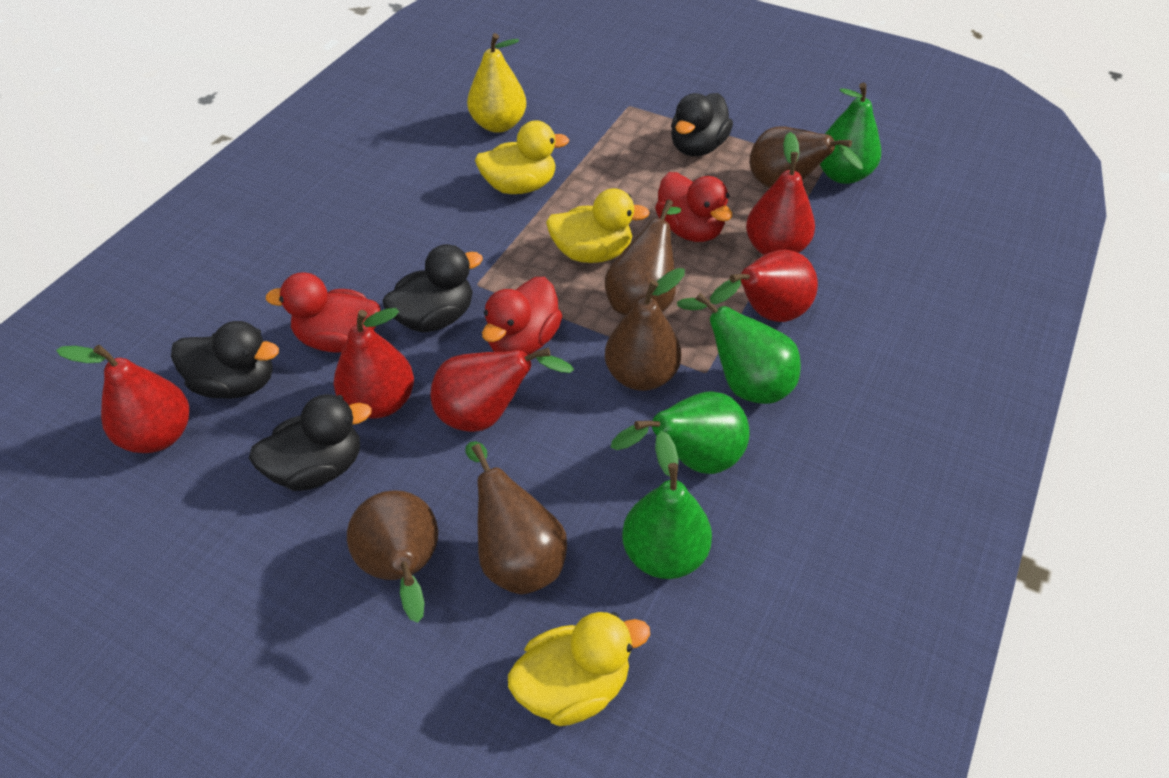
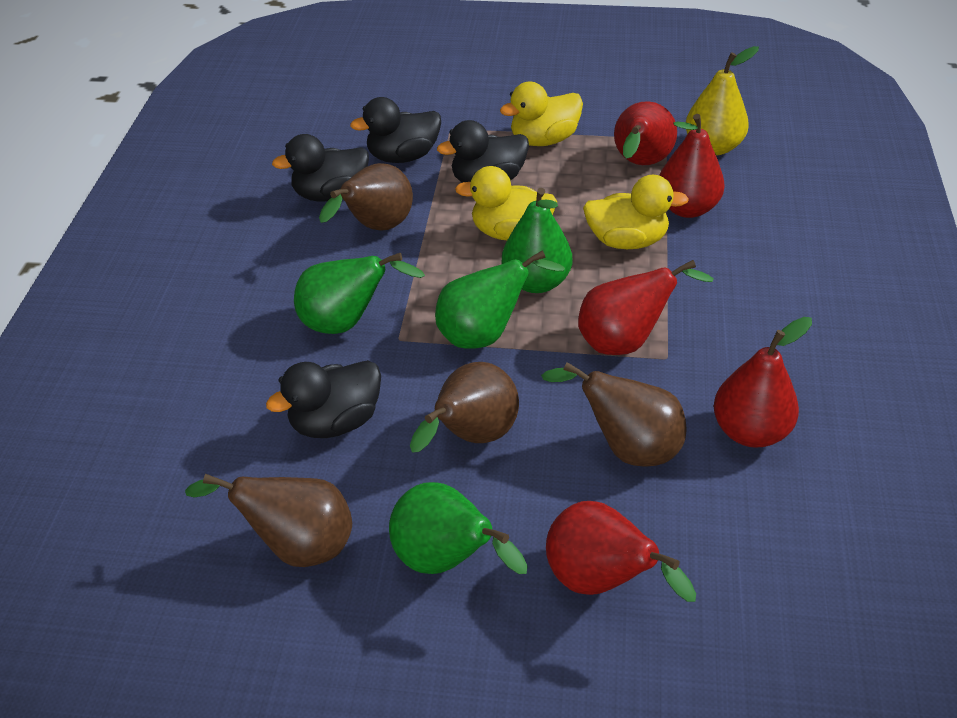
brown pear: [347,490,438,623] [465,441,567,595] [605,199,681,315] [605,268,685,391] [750,126,863,188] = 5 -> [185,474,352,567] [319,163,413,231] [410,362,519,453] [541,362,687,467] = 4
red duck: [266,272,380,352] [482,277,562,355] [655,172,732,242] = 3 -> none = 0

